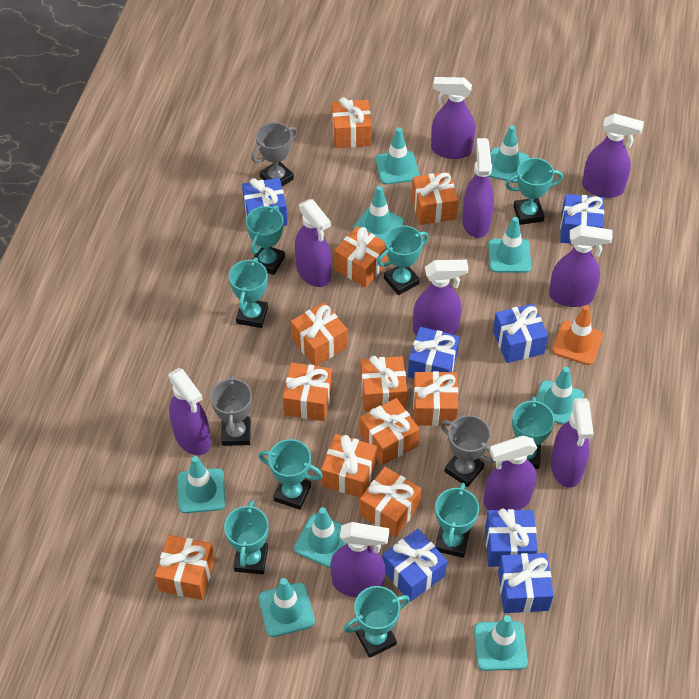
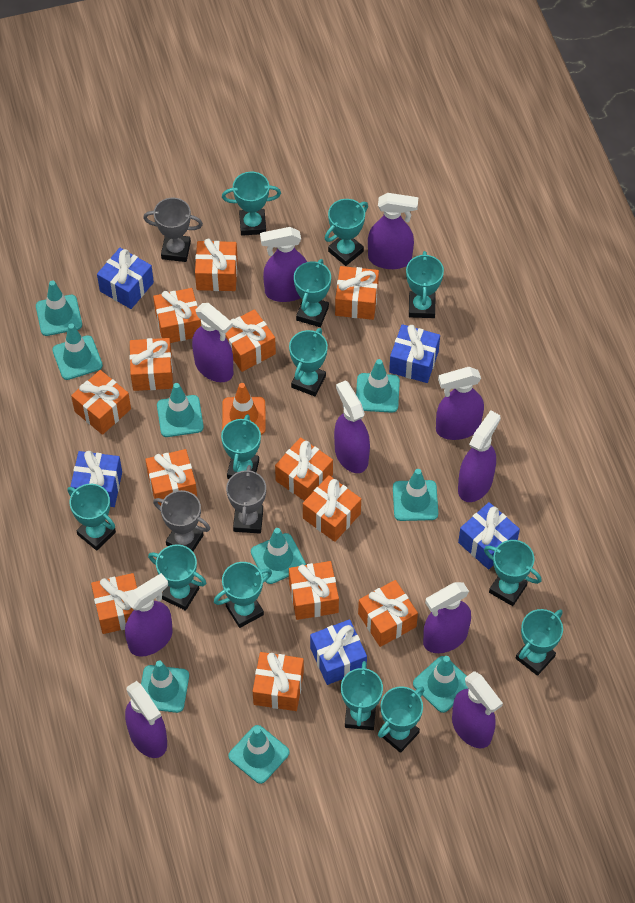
blue gift: [242,178,288,226] [382,528,447,602] [408,327,460,379] [485,509,538,567] [493,304,548,363] [498,553,554,613] [560,194,604,244] = 7 -> [70,451,122,507] [97,248,154,309] [310,619,367,685] [389,324,440,383] [458,502,520,569] = 5
orange gift: [155,535,215,600] [283,363,332,421] [291,302,348,366] [321,434,377,498] [332,97,372,148] [334,226,388,288] [360,356,407,412] [360,398,419,465] [360,467,422,537] [412,172,458,225] [413,371,458,426] = 11 -> [71,370,131,435] [91,573,137,634] [129,338,173,391] [145,449,197,509] [153,288,201,343] [195,239,238,291] [225,309,276,372] [253,652,304,711] [275,437,333,501] [289,561,339,620] [303,475,361,542] [335,266,379,320] [358,580,418,647] = 13
turquoise trophy: [224,500,269,574] [229,257,268,328] [246,205,285,275] [258,439,323,510] [344,586,410,658] [378,225,429,295] [435,483,479,558] [505,158,563,225] [512,396,555,469] = 9 -> [67,484,116,551] [148,544,206,611] [214,562,272,628] [221,414,261,479] [222,172,281,236] [289,328,328,396] [294,259,331,327] [325,199,368,266] [341,661,383,730] [378,686,424,753] [406,251,444,318] [484,540,542,606] [516,609,563,676] = 13

